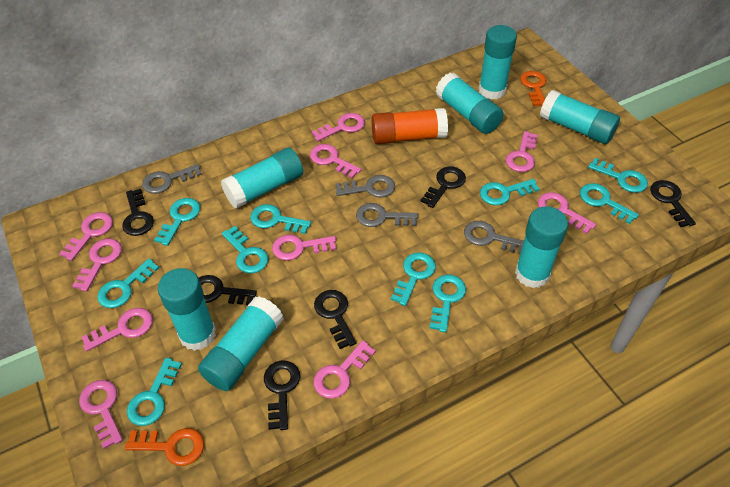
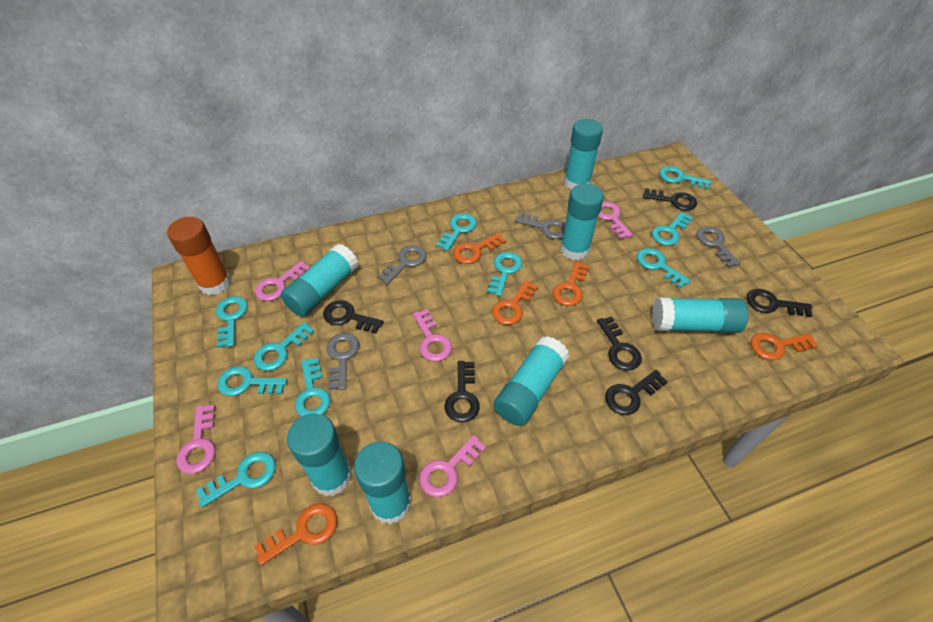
orange key: [125,428,204,466] [520,71,546,106] = 2 -> [254,503,337,566] [453,233,506,264] [492,280,538,325] [552,261,589,306] [751,333,818,360] = 5
pink key: [59,212,113,261] [72,239,122,292] [79,380,123,449] [82,308,153,352] [272,235,336,261] [310,144,361,178] [312,113,365,141] [314,340,376,399] [506,131,538,172] [538,192,596,234] = 10 -> [176,405,216,474] [255,261,310,301] [413,309,452,362] [419,435,486,497] [598,201,633,239] = 5

